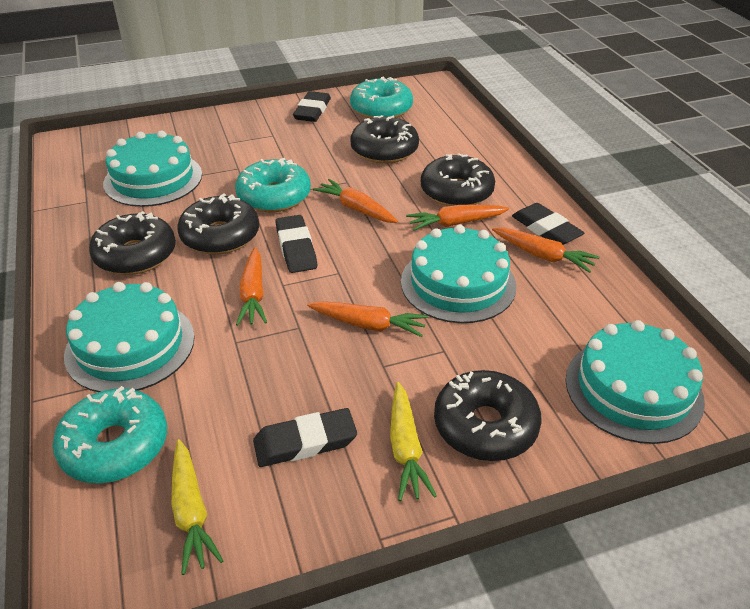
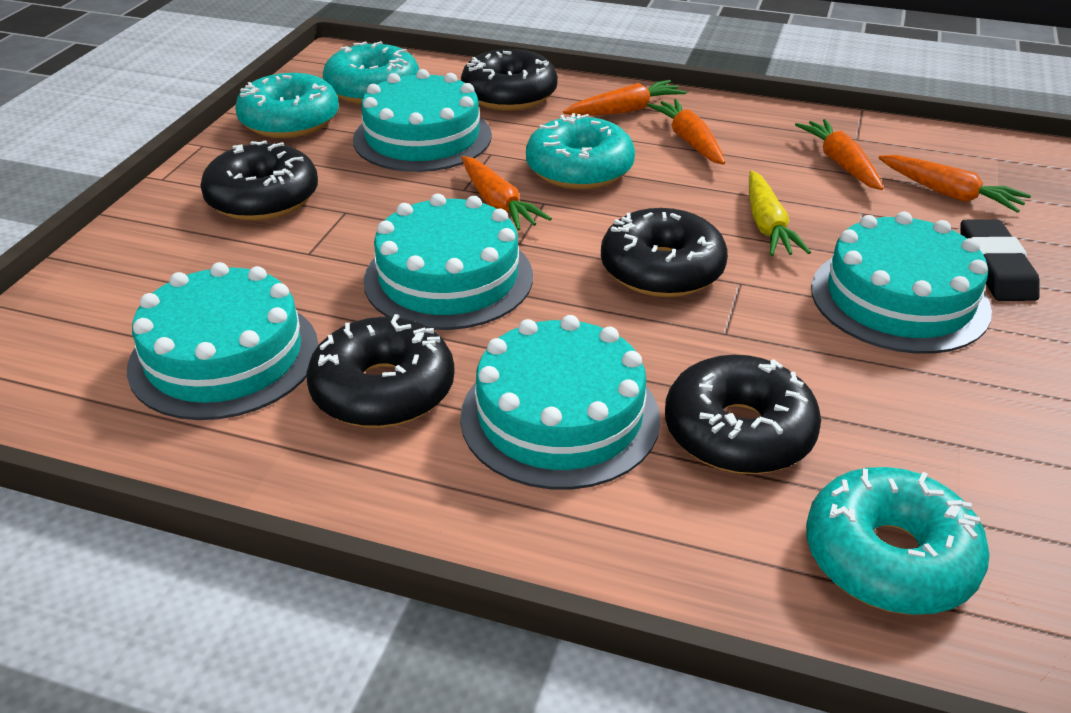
black eraser: [253,408,357,467] [275,215,317,273] [293,91,331,122] [512,203,584,245] = 4 -> [960,219,1040,301] = 1
turquoise cake: [64,282,195,392] [103,131,202,207] [401,225,516,323] [566,320,705,444] = 4 -> [127,262,319,420] [353,69,492,172] [363,194,533,330] [460,315,661,490] [811,212,992,354] = 5
turquoise donut: [53,386,167,483] [235,158,311,212] [350,76,413,118] = 3 -> [235,73,339,138] [323,41,419,104] [526,113,635,189] [806,467,990,615] = 4
yellow carrot: [171,439,223,575] [390,382,437,501] = 2 -> [749,171,811,256] = 1

